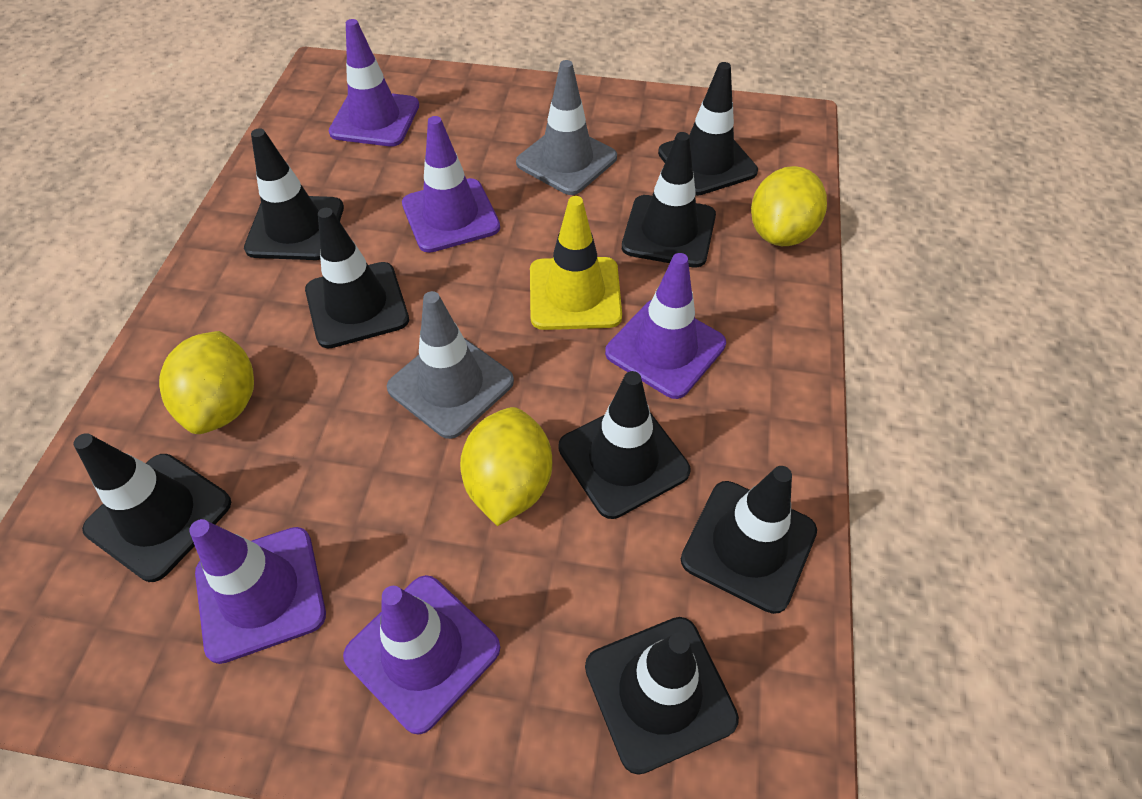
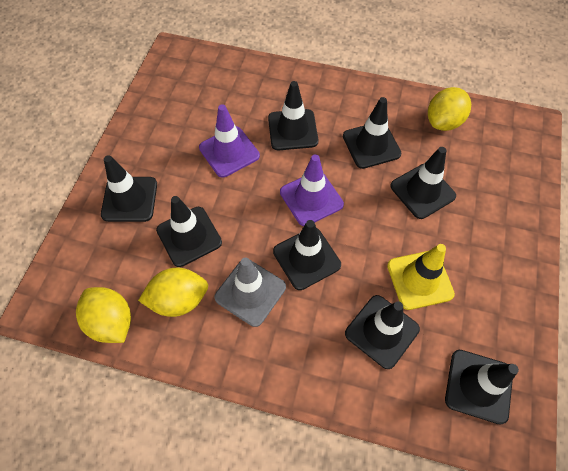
grey traffic cone: [387,291,514,439] [516,60,617,195] = 2 -> [214,258,286,327] = 1
purple traffic cone: [189,519,326,664] [329,19,419,147] [343,575,500,735] [402,116,500,253] [605,253,726,399] = 5 -> [199,104,260,178] [280,154,344,226] = 2

